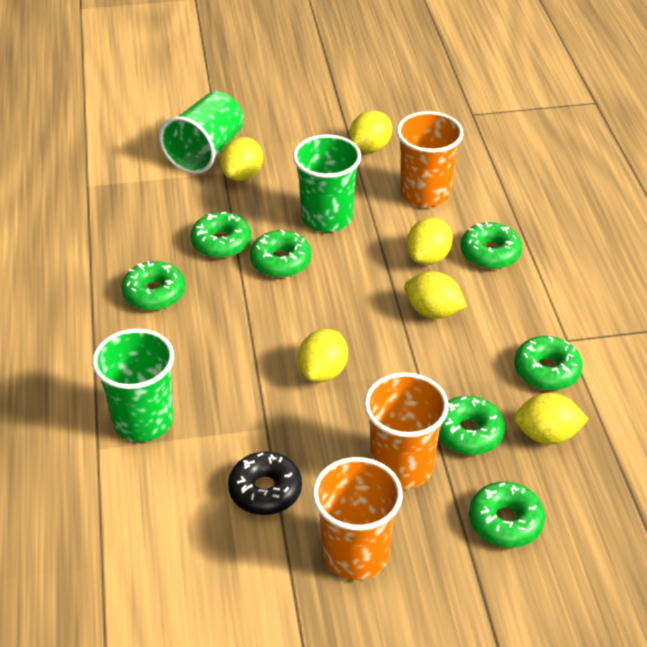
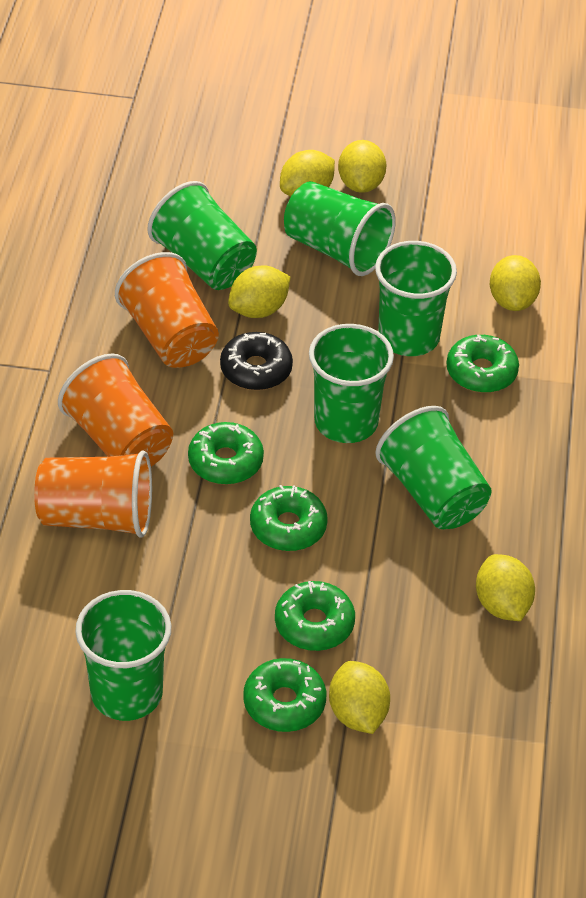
green cup: [92,329,174,442] [159,91,243,174] [293,134,361,232] = 3 -> [75,590,171,721] [147,181,257,290] [284,181,396,276] [309,324,394,443] [375,241,457,356] [375,406,492,529] = 6
green donut: [121,261,185,310] [190,212,251,258] [250,230,311,278] [438,396,505,455] [461,222,522,269] [469,482,545,548] [514,336,583,390] = 7 -> [188,422,264,485] [243,658,326,732] [250,485,328,551] [275,581,355,651] [446,335,519,393] = 5

